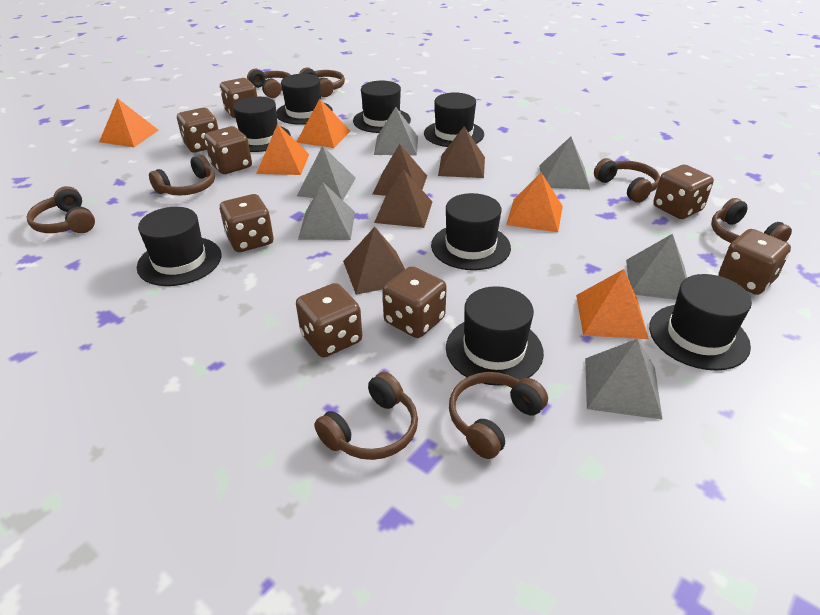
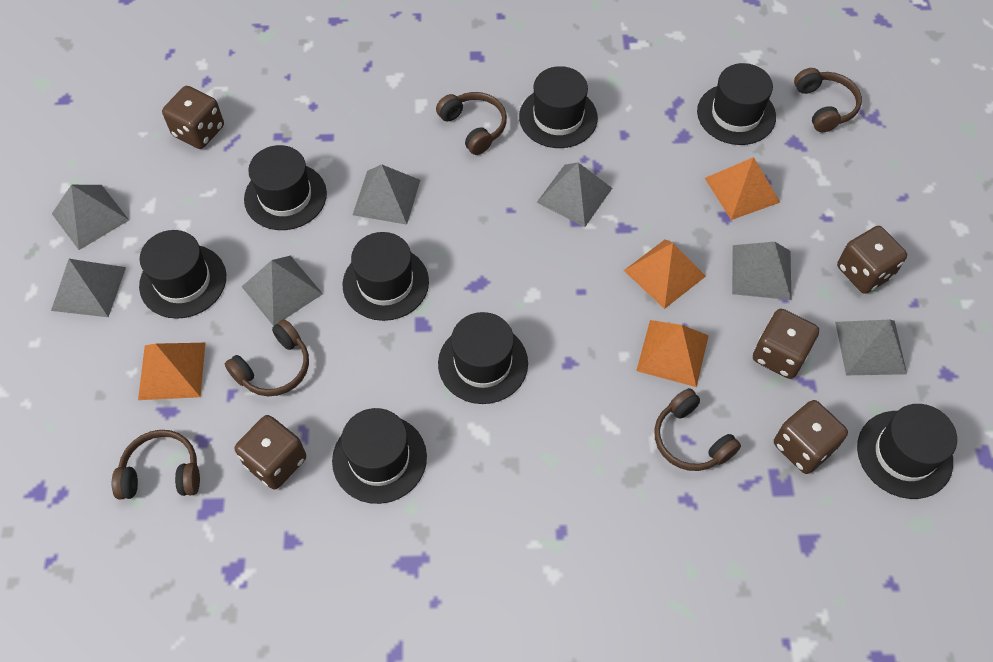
brown dice: [177,108,219,152] [204,126,252,174] [220,78,257,118] [220,194,274,252] [296,283,362,357] [382,266,447,338] [653,165,714,219] [719,229,791,295] = 8 -> [162,86,224,149] [235,415,306,489] [753,309,819,379] [774,400,848,474] [837,226,907,294] = 5
brown headphones: [27,186,95,233] [149,155,215,196] [247,69,291,98] [299,67,345,97] [314,372,418,460] [449,372,548,459] [594,158,660,203] [711,198,792,243] = 8 -> [112,430,200,500] [225,319,309,396] [436,92,507,155] [654,388,741,471] [794,68,862,132] = 5
brown pyramid: [343,227,405,295] [373,144,427,196] [374,169,432,228] [438,126,485,178] = 4 -> none = 0
grey pyramid: [297,146,356,200] [298,182,355,240] [374,107,418,155] [539,136,590,190] [585,339,663,420] [626,234,687,300] = 6 -> [51,259,126,317] [52,185,129,250] [242,256,323,326] [353,164,420,225] [537,162,612,227] [732,242,792,300] [835,320,907,375] = 7
orange pyramid: [99,98,159,147] [256,124,309,175] [297,99,350,148] [506,172,563,232] [576,269,649,339] = 5 -> [138,343,205,400] [624,240,706,309] [636,320,709,387] [705,157,780,220] = 4

